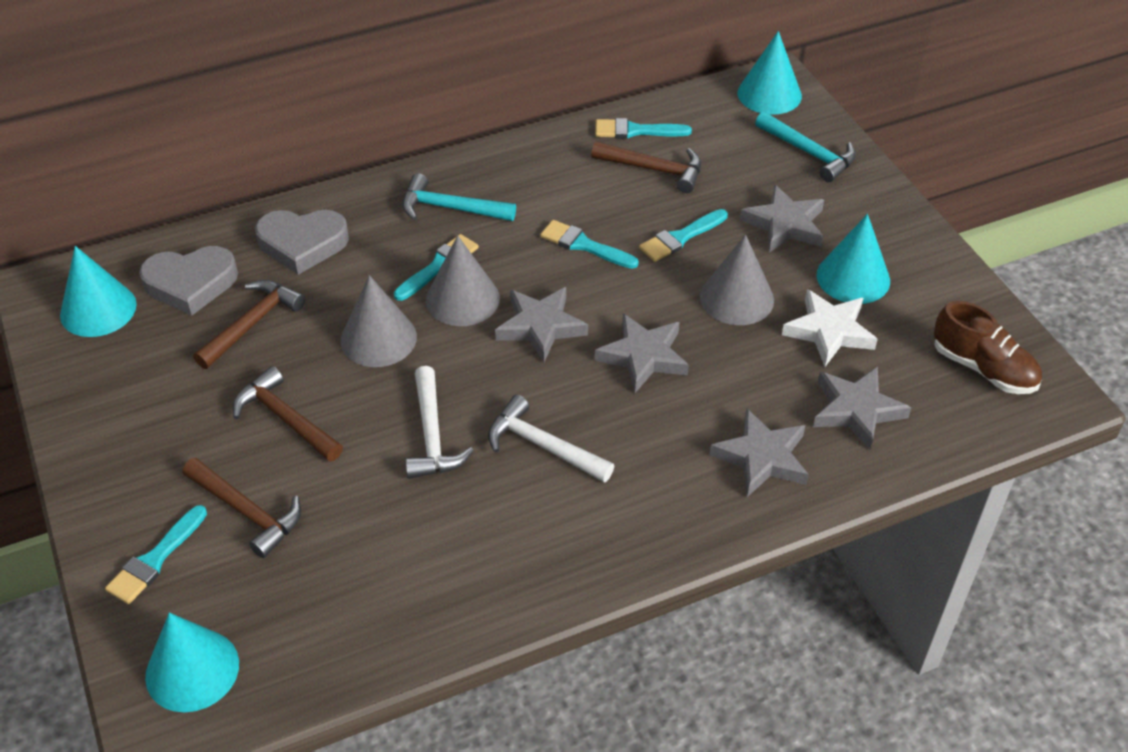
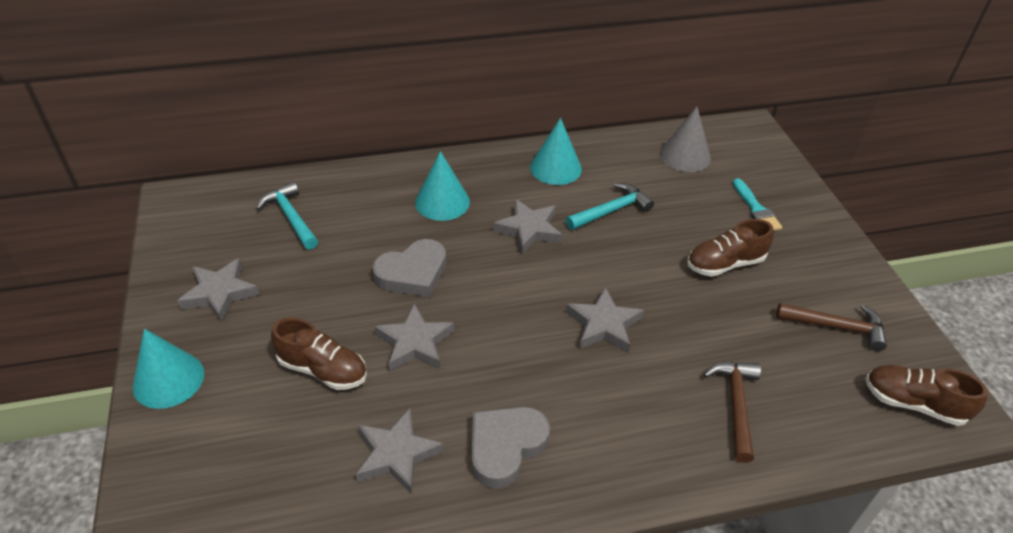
brown hammer: [183,458,301,558] [193,280,305,369] [233,366,343,462] [591,141,701,193] = 4 -> [703,362,761,463] [776,303,887,351] = 2
brown shoe: [934,301,1042,394] = 1 -> [271,318,367,390] [687,219,774,277] [865,365,988,426] = 3
grey cone: [341,275,417,367] [426,235,500,326] [700,234,774,325] = 3 -> [660,106,711,172] = 1
turquoise brush: [105,505,207,604] [394,234,479,301] [540,220,639,269] [595,118,692,139] [639,209,728,262] = 5 -> [733,178,782,231] = 1
turquoise cone: [60,246,137,337] [145,612,239,712] [738,31,802,115] [817,214,890,304] = 4 -> [133,329,204,409] [415,151,470,221] [530,118,582,185] = 3
white hammer: [405,366,474,479] [488,395,614,483] = 2 -> none = 0
white star: [782,289,878,366] = 1 -> none = 0

